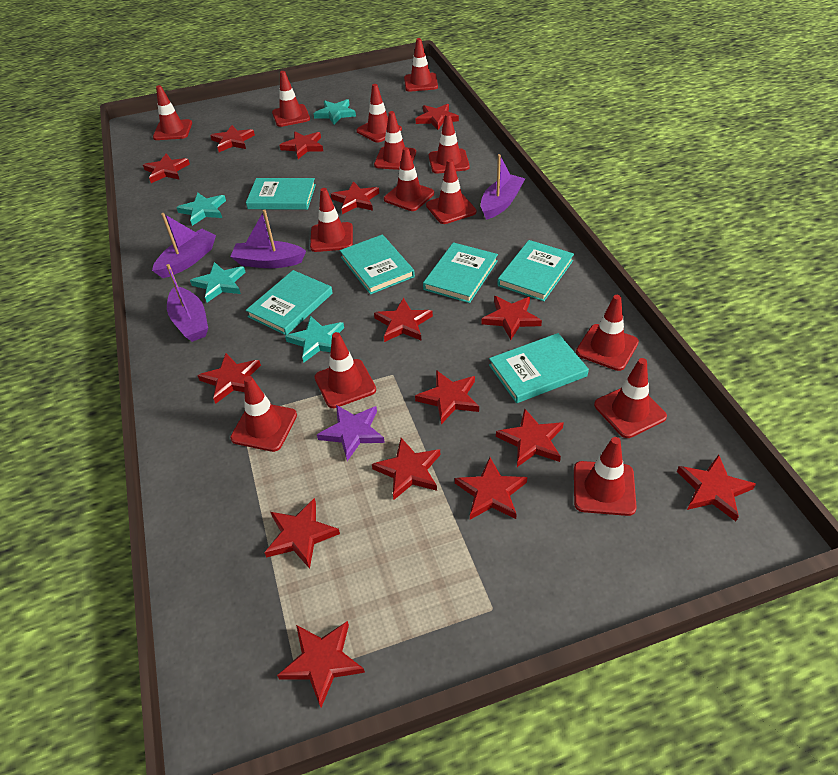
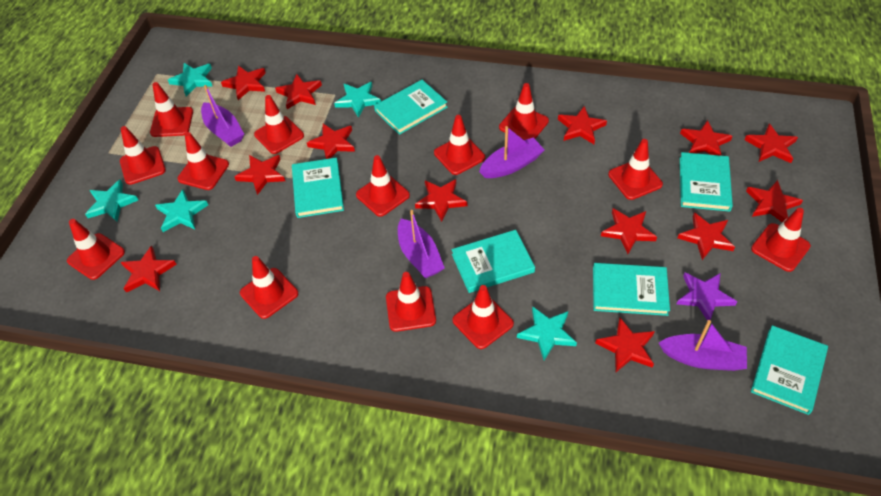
red star: [143,153,190,183] [197,353,261,404] [210,125,255,152] [264,498,340,569] [277,621,365,707] [279,131,323,159] [331,181,379,214] [372,438,440,500] [374,298,433,342] [415,370,479,424] [416,104,459,130] [455,457,527,520] [481,296,542,340] [496,408,564,467] [677,455,756,521] = 15 -> [121,245,177,293] [221,66,266,100] [235,155,285,195] [275,74,322,109] [307,124,355,159] [415,179,467,222] [558,106,607,144] [595,318,655,372] [601,208,657,254] [678,212,735,260] [680,120,733,156] [745,124,798,163] [746,180,803,223] = 13
red traffic cone: [153,85,192,140] [230,376,297,452] [272,71,310,127] [310,188,353,252] [315,332,376,408] [356,84,402,142] [374,111,416,170] [384,147,434,211] [404,38,438,92] [426,159,477,224] [429,113,470,174] [574,437,637,516] [576,295,639,371] [594,358,667,438] = 14 -> [67,219,125,280] [120,126,166,185] [150,82,193,137] [177,132,229,190] [240,256,298,319] [254,95,304,154] [356,155,410,217] [386,272,436,332] [434,115,485,175] [452,285,514,349] [499,83,549,140] [608,139,663,200] [751,208,811,272] = 13
turquoise star: [176,193,226,226] [190,262,245,302] [285,315,344,362] [313,99,356,125] = 4 -> [85,179,138,222] [155,189,208,232] [168,63,213,96] [334,82,381,118] [517,306,577,360] = 5

